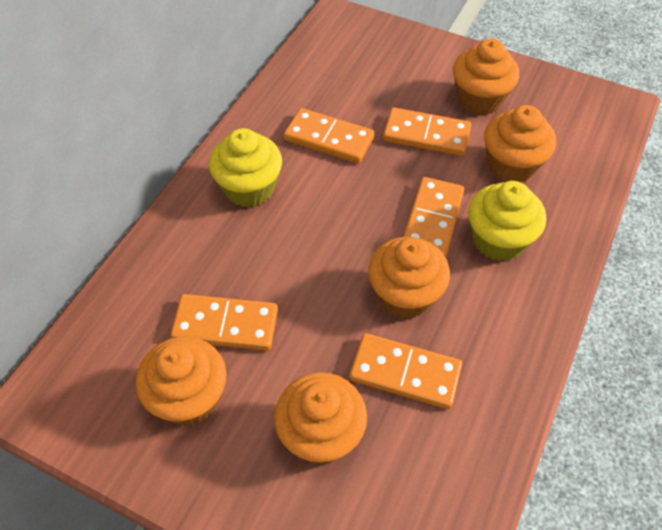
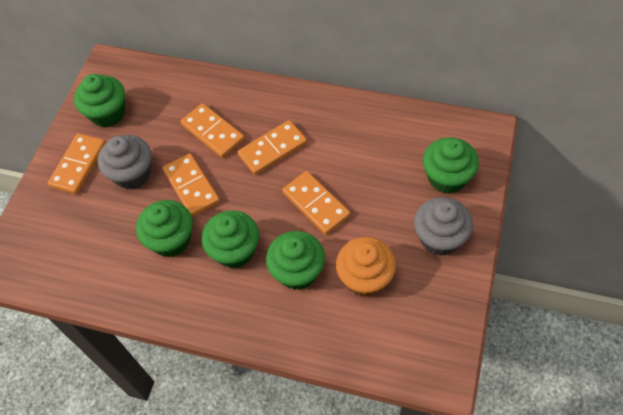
green cupcake: none = 0 -> [74,74,125,127] [136,200,193,257] [202,210,259,268] [266,231,325,290] [423,137,479,194] = 5
grey cupcake: none = 0 -> [98,135,151,190] [414,197,473,256] = 2
orange cupcake: [136,336,227,426] [274,372,367,465] [368,237,450,319] [453,39,519,115] [484,105,556,183] = 5 -> [336,237,396,297] = 1
yellow cupcake: [209,128,282,207] [468,181,546,261] = 2 -> none = 0

